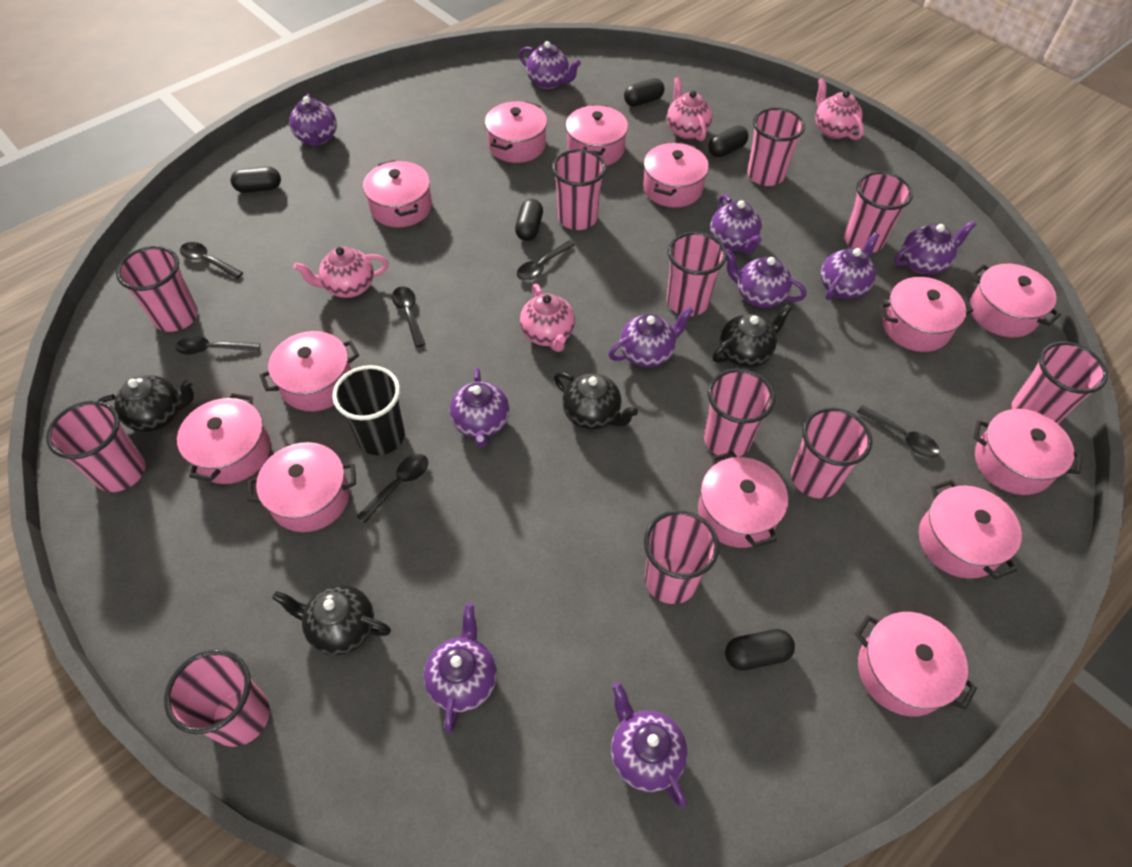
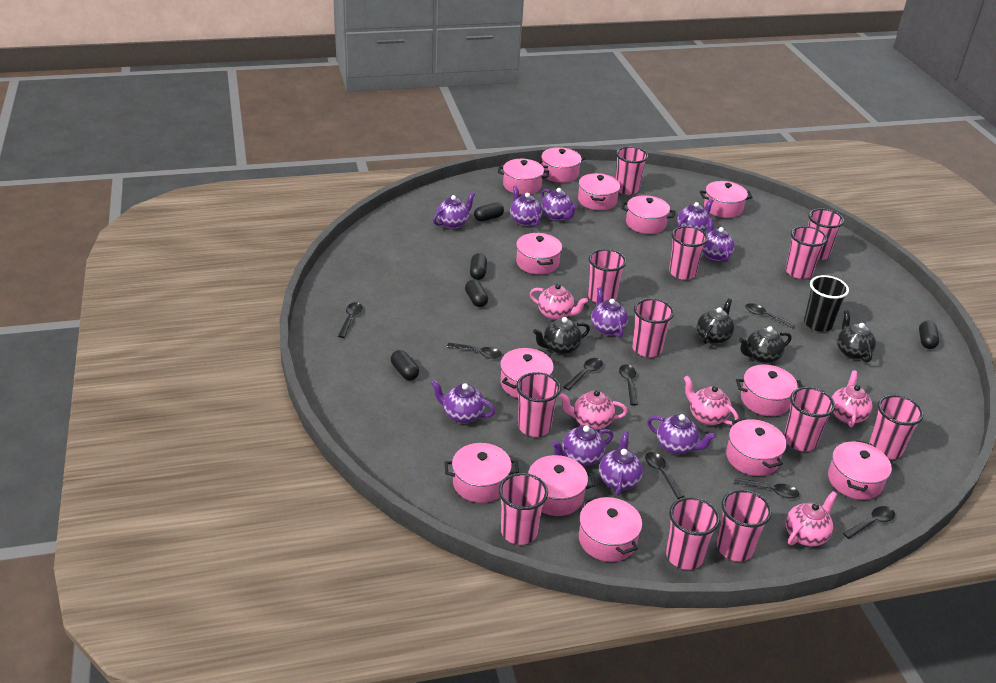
black spoon: [176,336,260,355] [180,242,243,279] [357,454,428,523] [392,286,426,348] [517,240,575,281] [857,405,940,458] = 6 -> [338,302,362,338] [447,343,502,359] [564,358,603,390] [619,364,638,405] [645,452,685,499] [734,478,799,499] [745,303,795,328] [843,506,895,539] = 8
pink cup: [46,401,145,492] [116,246,198,332] [164,649,270,747] [552,149,606,230] [644,510,719,604] [667,232,727,316] [704,368,775,458] [747,107,805,186] [791,407,872,498] [844,171,913,253] [1012,342,1108,424] = 11 -> [498,473,548,545] [516,372,561,437] [588,249,626,303] [616,146,648,195] [632,298,674,357] [666,497,720,570] [669,226,708,280] [717,489,772,561] [784,387,835,451] [786,226,827,279] [808,208,844,260] [869,395,924,459] = 12
pink teapot: [293,246,388,298] [520,284,575,352] [667,77,712,141] [815,78,864,140] = 4 -> [530,284,588,320] [559,390,628,430] [684,376,739,425] [786,491,837,546] [832,370,872,427] = 5

